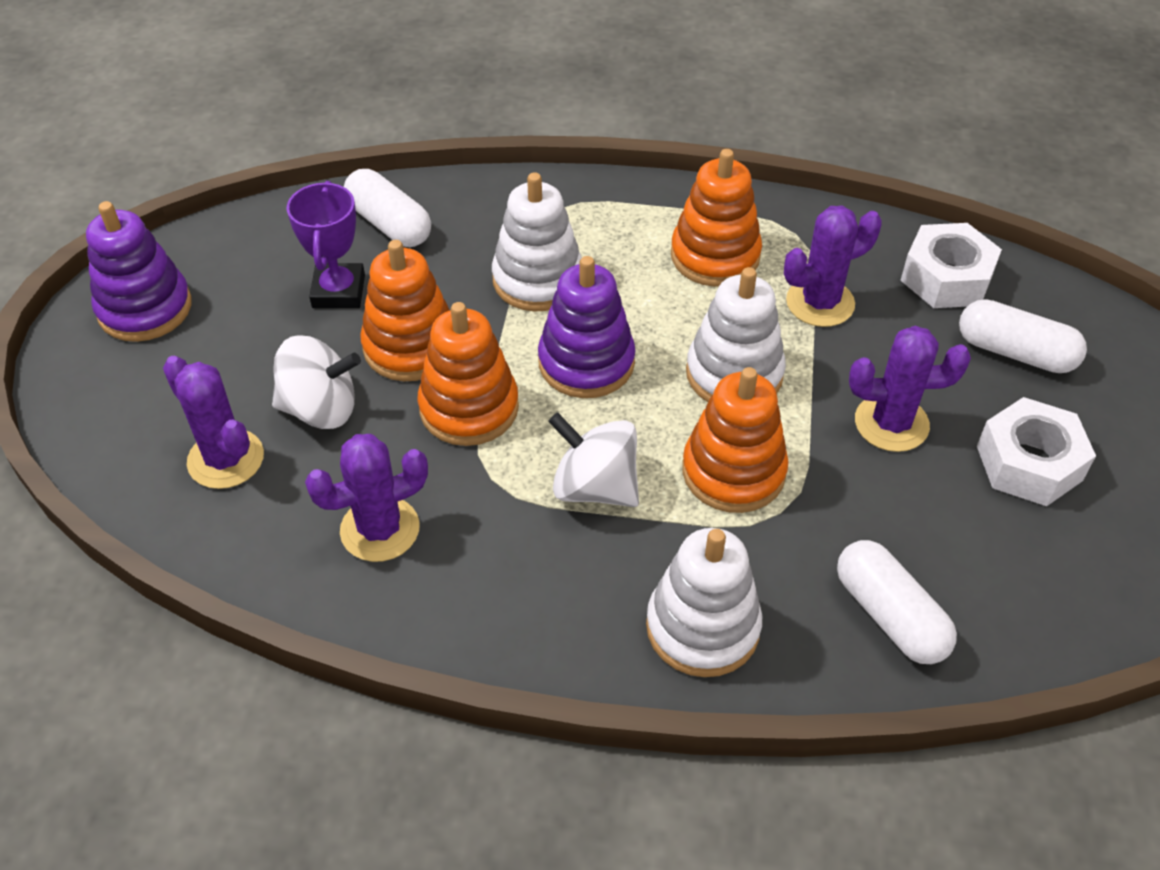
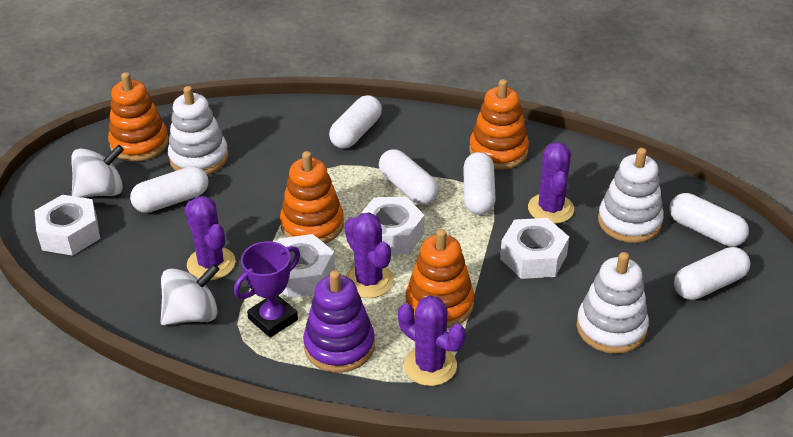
purple stacking toy: [86,201,192,342] [538,256,635,398] = 2 -> [303,270,375,373] = 1
white capsule: [344,169,431,247] [837,540,957,664] [959,299,1087,373] = 3 -> [130,166,209,213] [329,95,382,149] [379,149,439,205] [463,152,496,215] [669,193,749,247] [674,247,750,300] = 6
white nut: [900,223,1002,308] [977,397,1096,506] = 2 -> [34,195,100,256] [277,234,335,299] [361,197,424,254] [500,218,569,279] = 4

